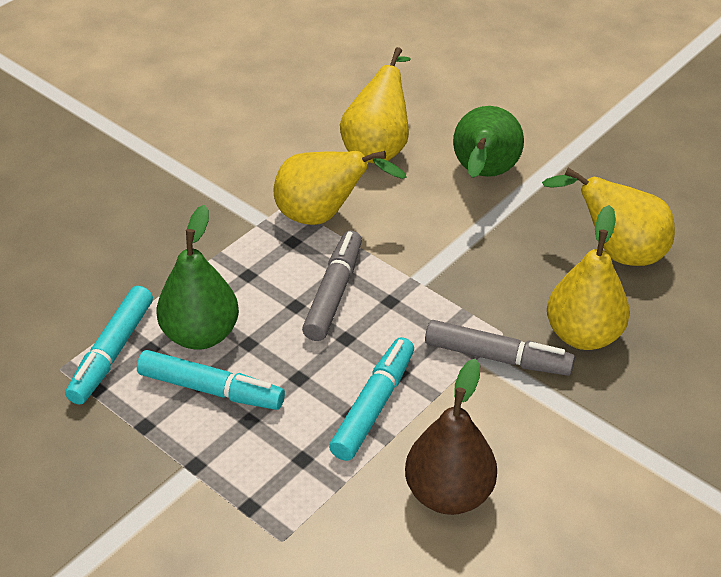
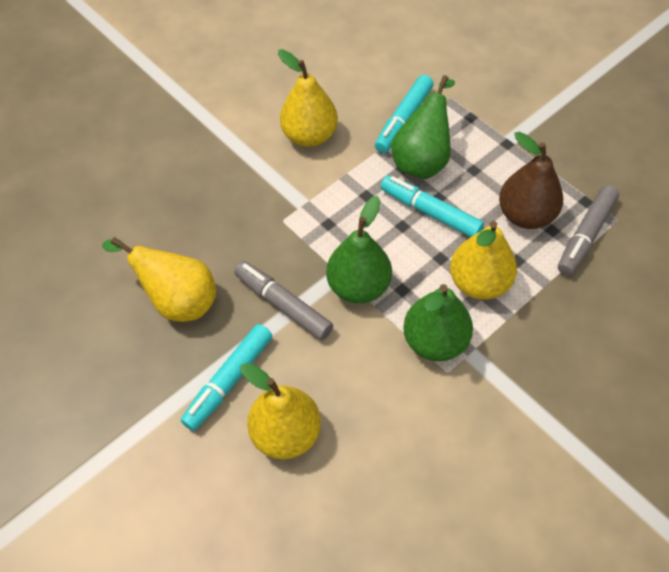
green pear: [157,205,239,350] [453,106,524,178] = 2 -> [326,196,392,303] [391,75,455,179] [403,284,473,361] = 3

